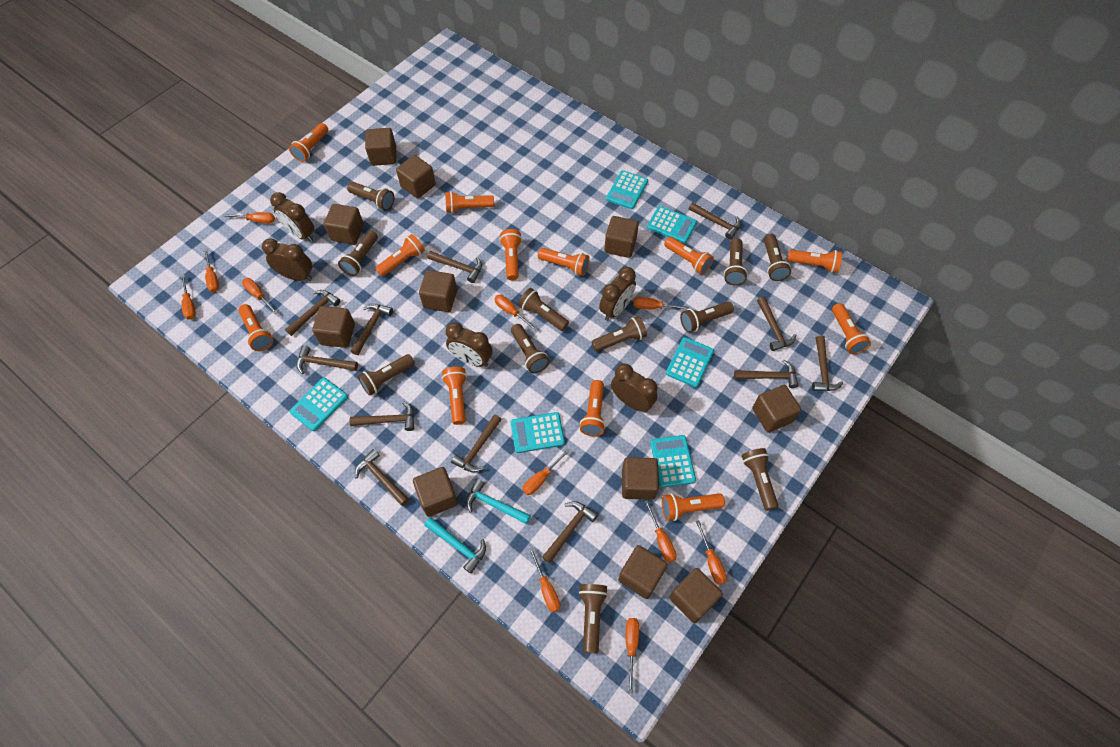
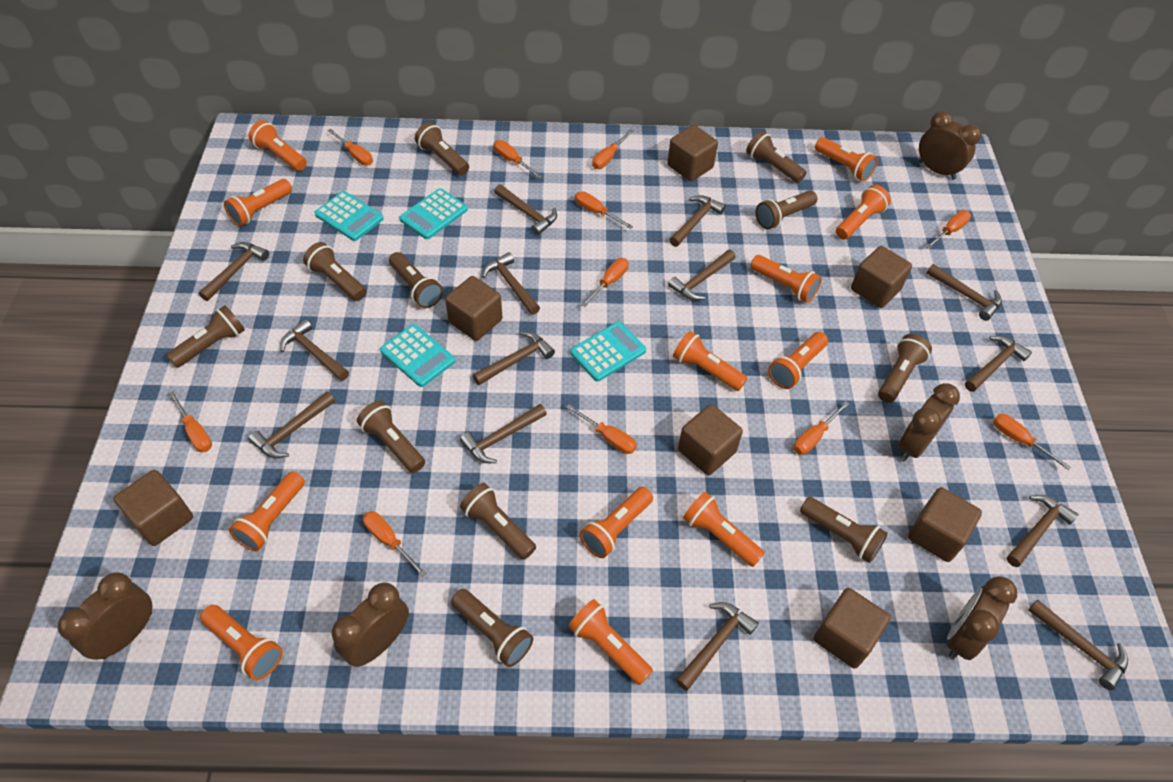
brown cube: [312,306,355,348] [324,204,364,245] [365,128,396,166] [396,155,436,199] [413,467,458,517] [419,270,457,312] [604,216,639,258] [618,545,668,599] [622,457,659,500] [669,568,723,623] [752,385,801,433] = 11 -> [113,470,193,546] [445,276,502,341] [667,125,718,181] [678,404,743,475] [814,588,891,668] [851,246,912,308] [908,487,982,562] = 7
brown hammer: [285,290,341,336] [296,345,358,374] [349,401,414,431] [351,304,393,355] [355,449,409,506] [427,251,482,283] [451,414,502,472] [542,501,598,564] [689,202,741,240] [734,360,799,388] [757,296,797,351] [812,335,843,391] = 12 -> [198,242,269,301] [248,392,335,458] [280,319,349,381] [460,404,547,463] [473,332,555,385] [482,252,540,315] [494,184,557,235] [668,250,736,301] [669,195,726,247] [676,602,759,691] [926,264,1002,321] [965,336,1032,392] [1006,495,1079,567] [1028,600,1128,690] = 14
turquoise calculator: [289,378,348,431] [511,412,565,453] [606,170,648,209] [647,206,697,243] [650,435,696,488] [666,337,714,387] = 6 -> [314,191,384,241] [380,324,455,387] [399,188,468,239] [570,322,646,381] = 4
turquoise hammer: [424,517,486,574] [466,479,531,524] = 2 -> none = 0

